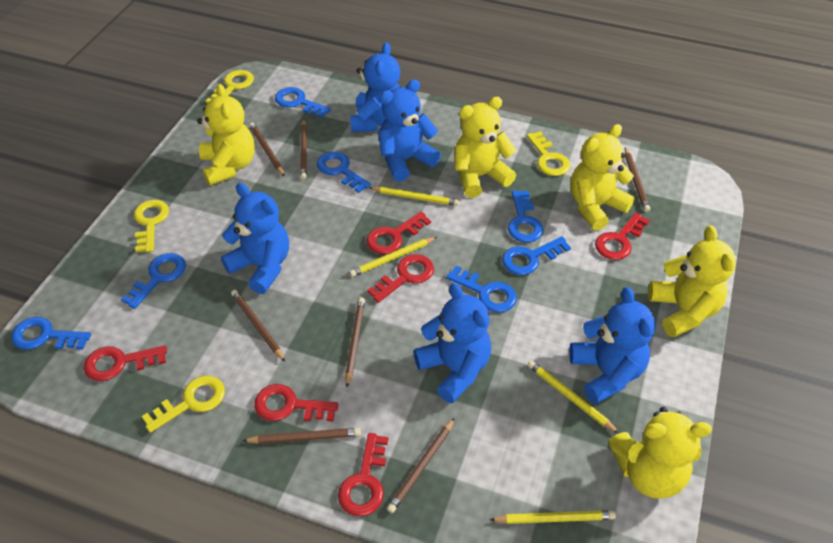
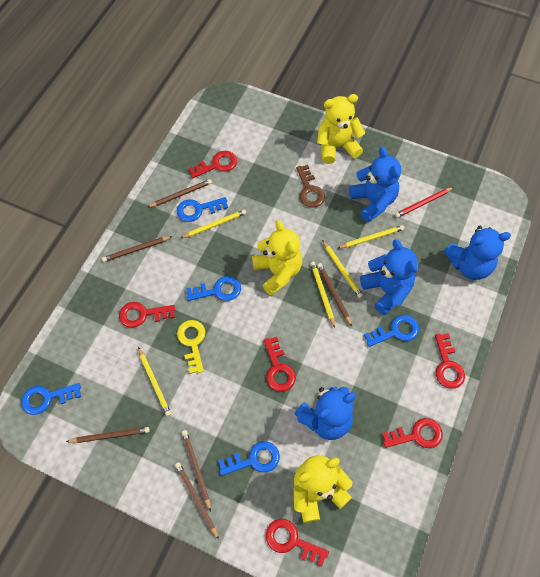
blue key: [11,317,91,350] [121,253,186,309] [275,87,331,118] [317,151,371,193] [446,265,517,313] [502,236,571,275] [508,190,543,242] = 7 -> [21,383,81,415] [176,197,228,222] [186,276,241,301] [218,441,280,476] [364,315,419,347] = 5
blue teddy bear: [221,183,289,294] [350,42,400,132] [378,79,441,181] [413,283,491,403] [569,287,655,404] = 5 -> [294,387,356,440] [349,147,401,223] [360,239,418,315] [444,226,511,280] = 4
brown key: none = 0 -> [296,165,325,208] = 1
brown pencil: [231,290,285,362] [242,428,361,444] [249,122,285,177] [300,119,307,180] [345,297,365,387] [387,418,455,513] [625,147,650,212] = 7 -> [66,427,150,443] [102,236,172,262] [147,179,212,208] [175,462,219,540] [182,430,211,512] [317,263,352,326] = 6
red pencil: none = 0 -> [395,187,454,218] = 1
yellow key: [134,200,169,252] [142,376,225,433] [206,70,254,103] [527,131,570,176] = 4 -> [177,320,205,374] = 1
yellow pencil: [349,237,437,277] [370,187,460,206] [490,510,616,524] [528,360,619,433] = 4 -> [138,347,171,416] [181,209,246,238] [310,262,335,328] [322,240,363,298] [338,225,404,248] = 5
yellow teddy bear: [197,84,255,186] [455,97,516,198] [570,124,635,231] [608,407,712,499] [648,225,736,337] = 5 -> [252,220,302,296] [294,455,353,523] [317,94,365,164] = 3

